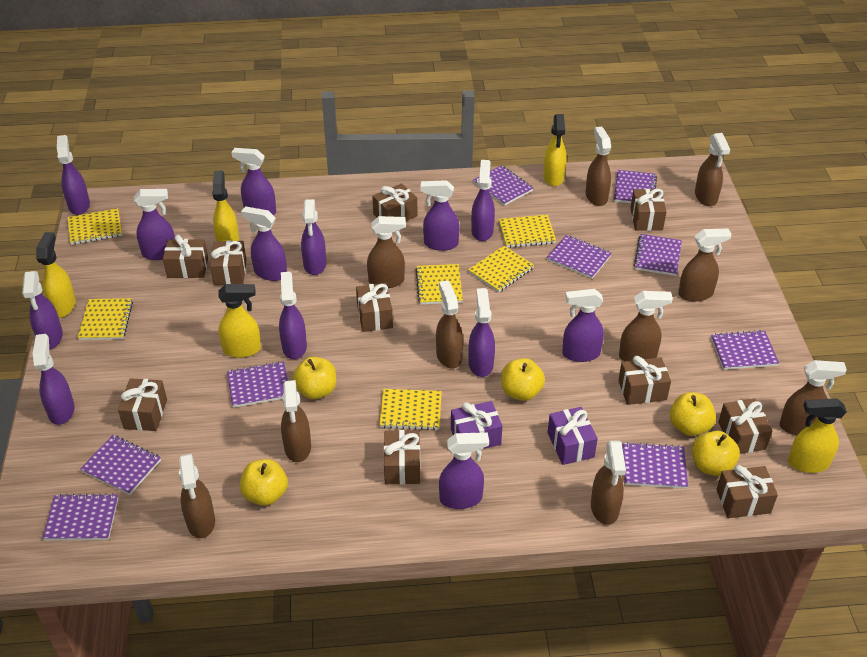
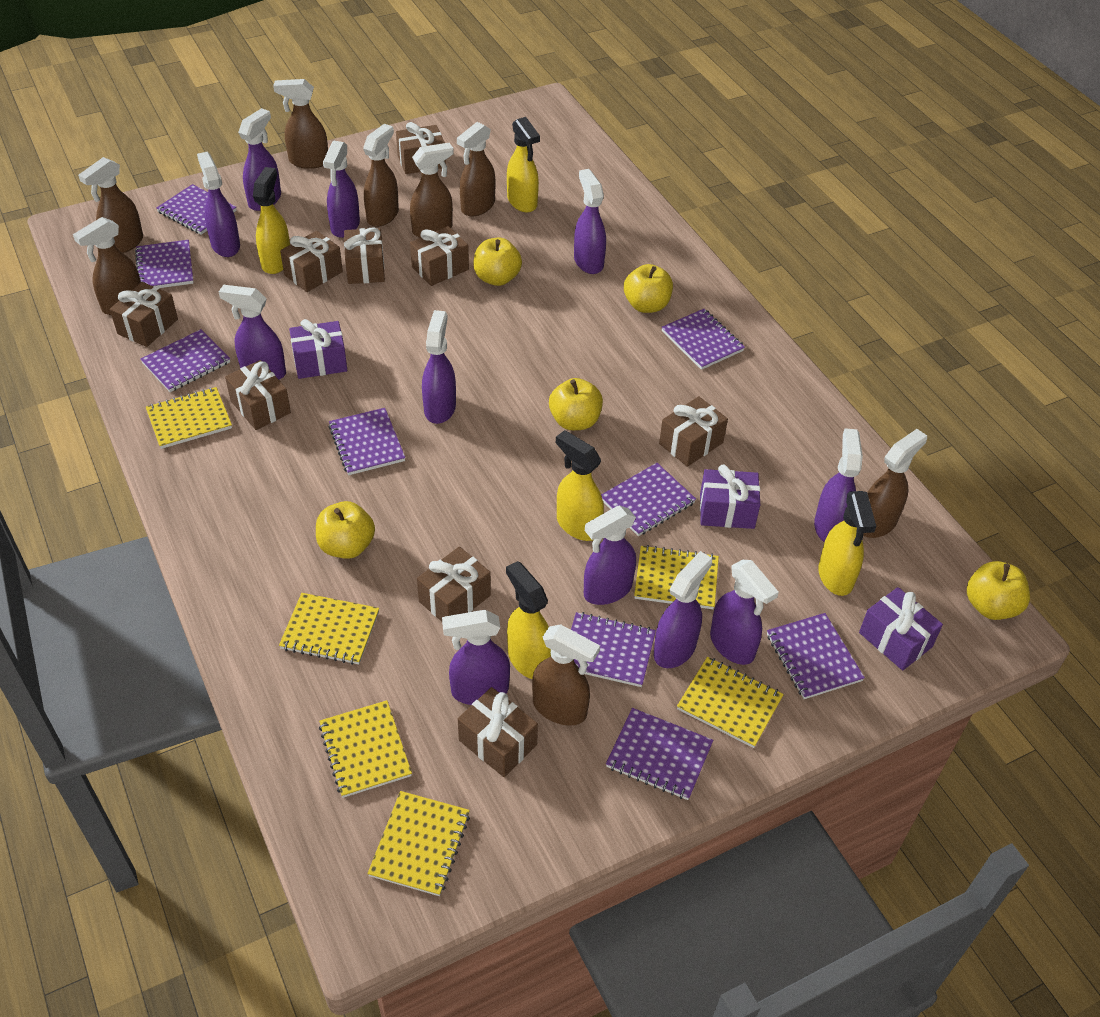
brown gift: [118,378,167,431] [163,235,208,278] [210,241,246,285] [356,283,393,332] [372,183,418,221] [384,430,420,485] [618,356,671,405] [630,189,667,231] [716,465,778,518] [718,399,772,454] = 10 -> [110,282,178,347] [225,360,291,430] [280,231,343,292] [344,227,385,284] [396,122,446,174] [410,226,469,286] [417,546,491,621] [458,687,538,777] [659,396,728,467] = 9
brown spray bottle: [179,453,215,538] [281,380,311,462] [367,216,406,288] [436,281,463,369] [586,126,611,206] [591,441,626,525] [619,291,673,361] [678,229,731,302] [695,133,730,206] [780,360,847,435] = 10 -> [73,217,141,315] [78,157,143,253] [273,79,328,169] [363,124,399,227] [410,143,454,238] [457,122,495,216] [532,625,600,725] [863,429,927,538] = 8
purple gift: [451,401,503,450] [547,407,598,465] = 2 -> [289,319,347,379] [700,465,760,529] [859,587,943,671] = 3
purple spray bottle: [22,271,63,349] [33,334,75,425] [57,135,90,215] [134,189,175,260] [231,148,276,215] [241,206,287,281] [279,272,307,359] [301,199,326,275] [420,180,459,251] [439,432,489,509] [469,288,495,377] [471,160,495,241] [562,289,604,362] = 13 -> [197,152,240,257] [219,285,286,380] [238,108,281,211] [323,141,360,238] [422,310,456,424] [442,610,510,705] [574,169,606,274] [584,505,636,605] [654,551,712,668] [710,560,779,665] [814,428,863,542] = 11

